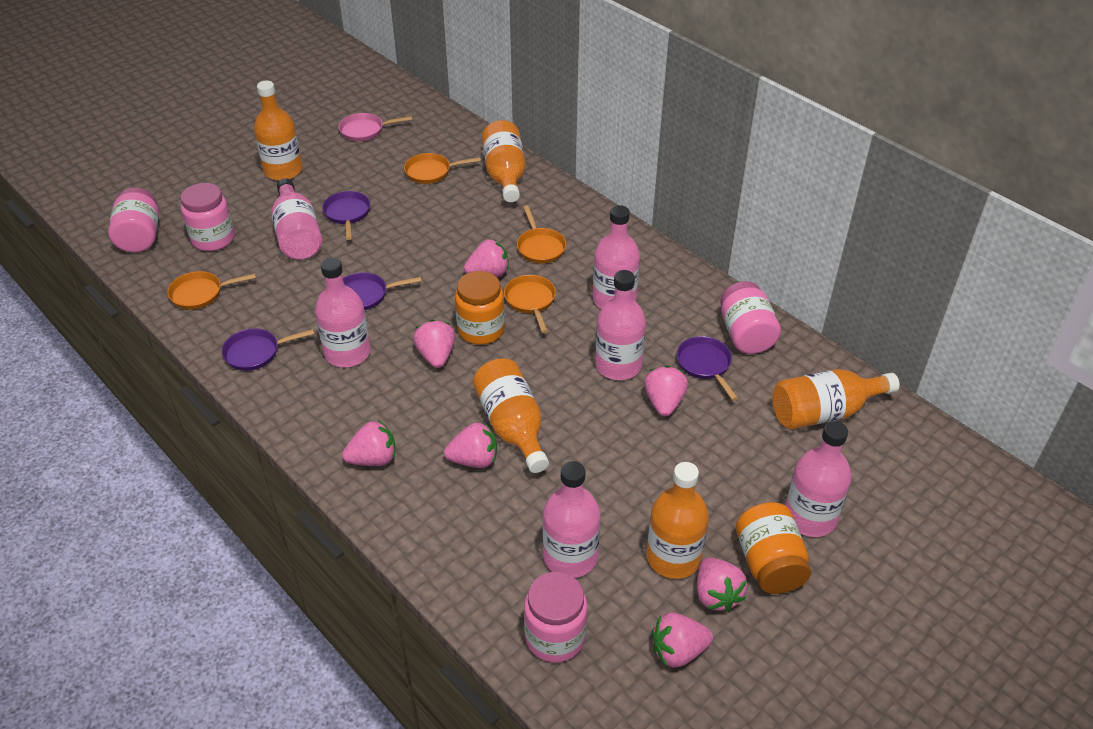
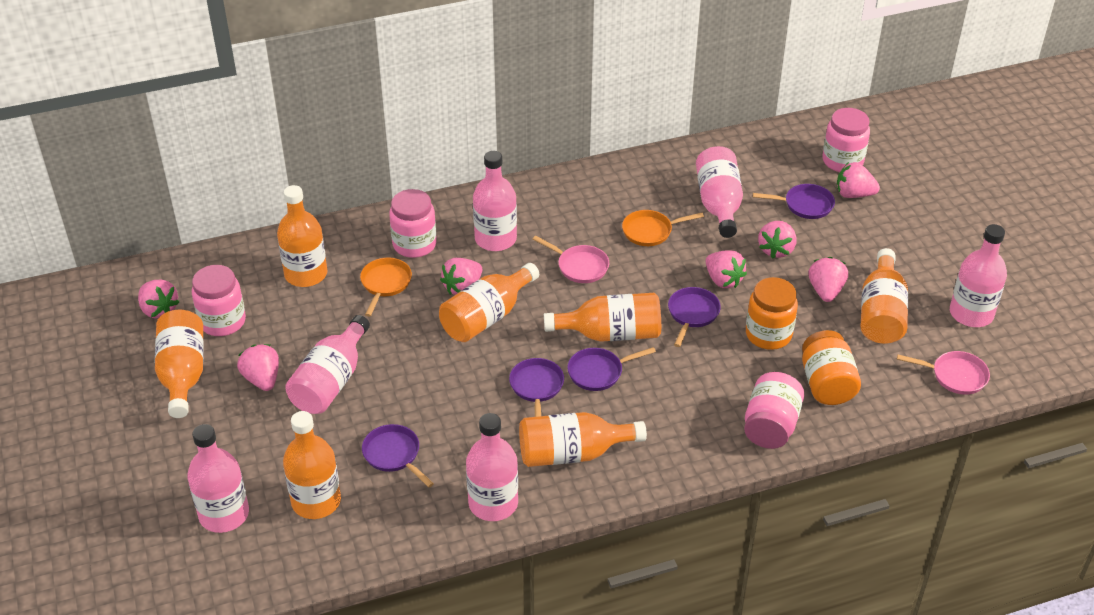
orange bottle: [254,81,303,181] [473,358,549,473] [482,120,526,202] [647,462,709,579] [772,369,900,430] = 5 -> [155,310,204,418] [277,185,327,287] [283,411,341,519] [439,263,539,342] [519,412,647,467] [544,293,661,342] [861,248,908,344] = 7
orange pan: [167,271,256,310] [404,153,481,184] [504,275,556,333] [517,205,566,263] = 4 -> [360,258,412,317] [622,210,704,246] = 2
pink pan: [339,113,412,141] = 1 -> [532,236,609,283] [897,351,990,395] = 2
purple pan: [222,328,314,371] [322,191,370,240] [343,272,421,310] [677,336,738,400] = 4 -> [362,424,434,487] [509,358,564,417] [567,347,656,391] [668,287,721,347] [753,184,835,219] = 5

